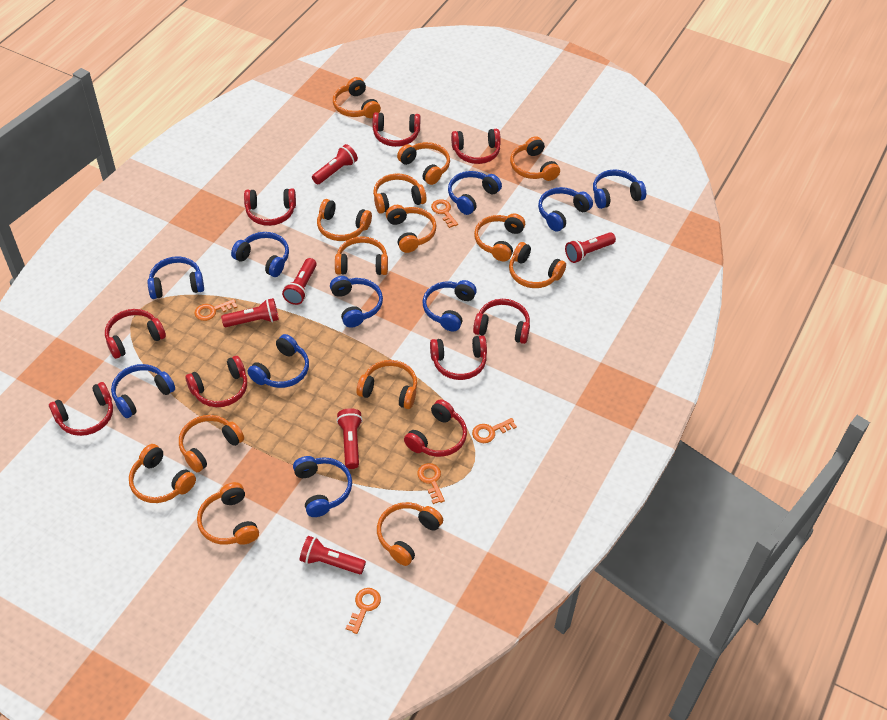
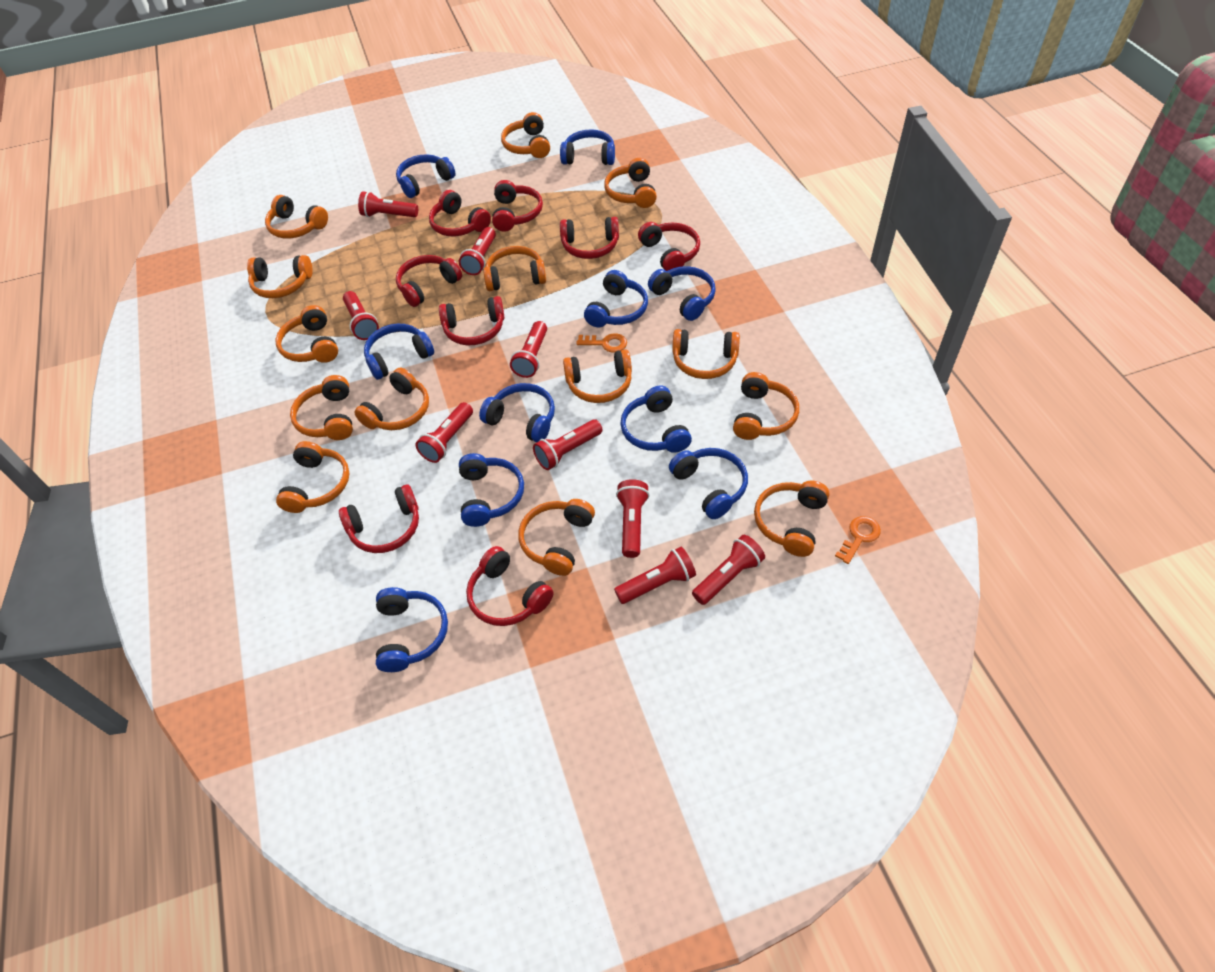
orange key: [194,299,237,321] [346,588,381,634] [417,463,445,504] [431,199,458,228] [472,418,517,443] = 5 -> [576,333,627,353] [835,516,881,564] = 2
red flashlight: [221,298,279,327] [282,258,317,305] [300,536,366,574] [312,144,358,184] [336,408,363,469] [565,232,616,263] = 6 -> [343,291,379,340] [358,191,418,217] [415,402,473,463] [459,227,496,275] [510,321,547,378] [533,419,602,470] [614,547,696,604] [616,479,649,558] [692,535,765,605] = 9
red headphones: [49,382,113,436] [105,309,166,359] [185,356,247,407] [244,188,296,226] [373,112,420,147] [404,399,467,457] [430,335,487,380] [451,129,501,164] [473,299,530,344] = 9 -> [339,484,419,553] [396,255,462,307] [429,190,491,236] [439,296,504,345] [466,546,554,626] [492,180,543,232] [560,217,619,259] [638,222,700,271] = 8

